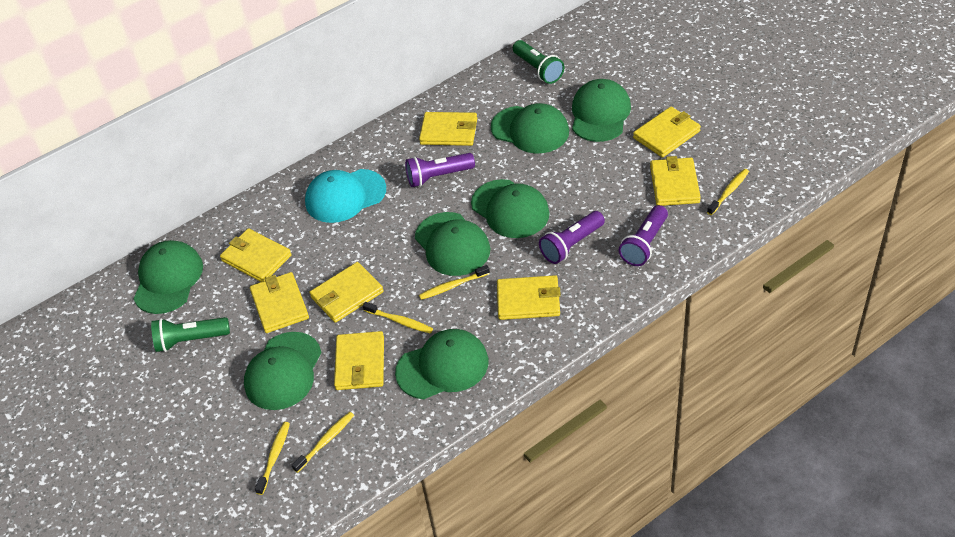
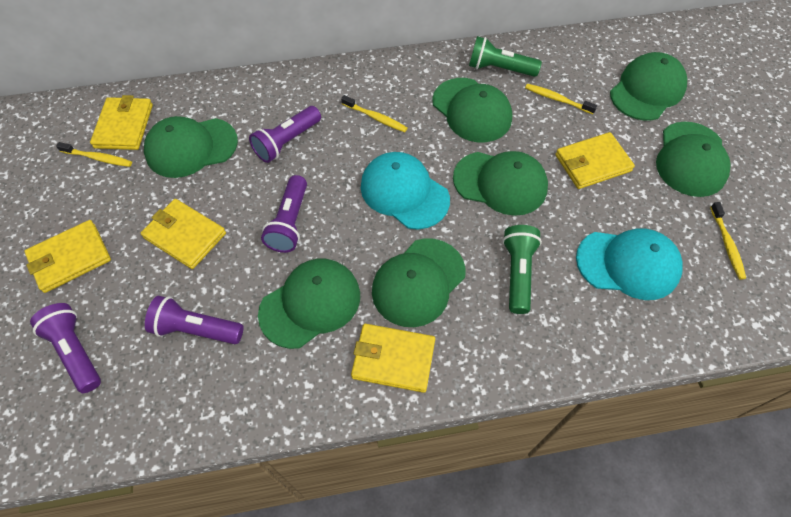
purple flashlight: [405,153,475,187] [539,211,605,264] [619,205,668,266] = 3 -> [30,303,101,393] [145,296,244,344] [249,106,321,163] [261,175,307,253] = 4
turquoise cap: [305,169,386,223] = 1 -> [361,152,450,230] [576,228,683,300] = 2
yellow toothbrush: [255,422,290,495] [291,412,354,473] [363,302,433,334] [419,265,490,300] [707,169,749,215] = 5 -> [56,142,132,167] [341,95,408,132] [525,84,597,114] [710,202,746,280] = 4
yellow wallet: [220,228,292,282] [250,272,309,333] [309,262,384,323] [334,331,384,390] [419,112,477,146] [497,275,561,320] [633,106,701,158] [650,156,701,206] = 8 -> [24,220,111,293] [90,95,153,150] [141,199,226,269] [351,324,435,393] [555,132,635,189] = 5

